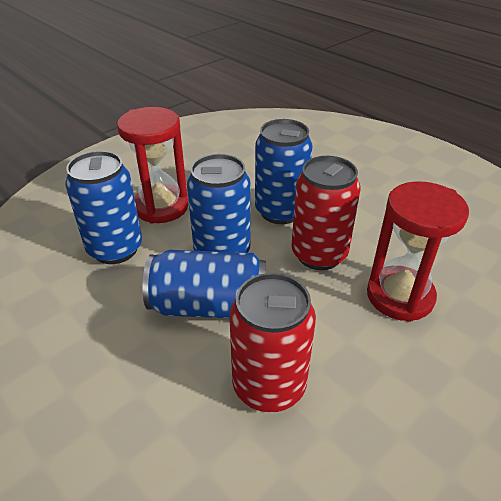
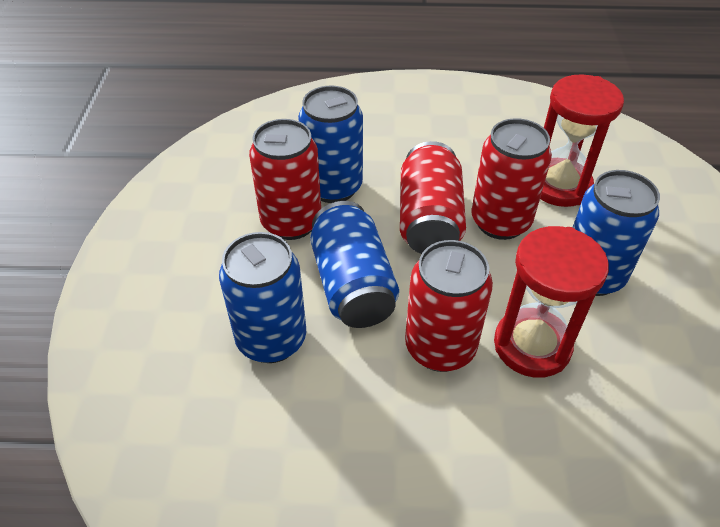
red can: [229,273,316,412] [291,156,361,270] = 2 -> [249,119,321,240] [400,141,466,254] [405,240,493,372] [471,118,552,240] = 4

